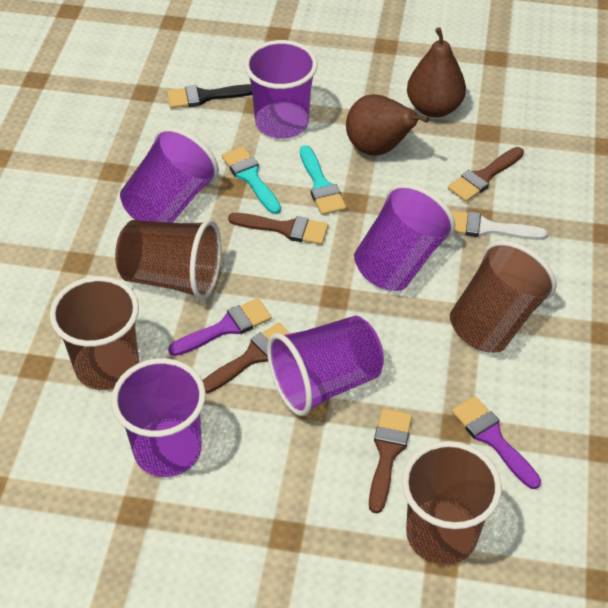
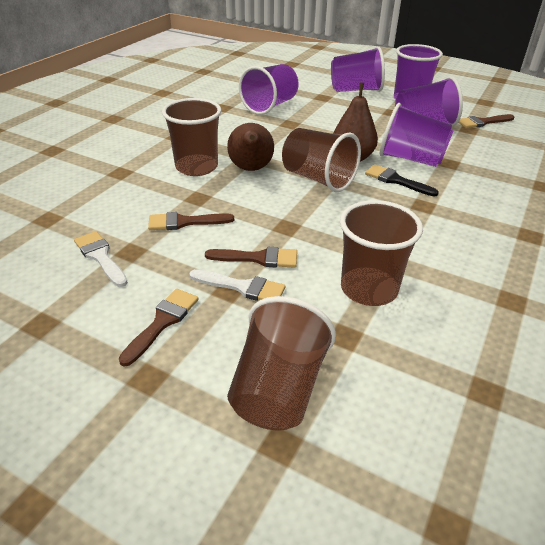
purple brush: [168,298,272,356] [452,396,541,489] = 2 -> none = 0
turquoise brush: [222,146,281,214] [300,145,346,215] = 2 -> none = 0
white brush: [450,210,547,240] = 1 -> [74,231,128,287] [189,269,285,301] = 2

